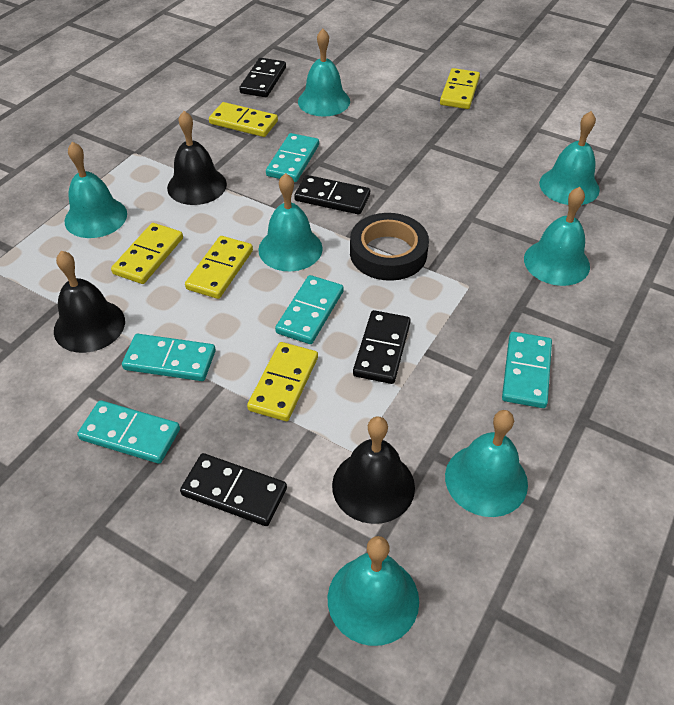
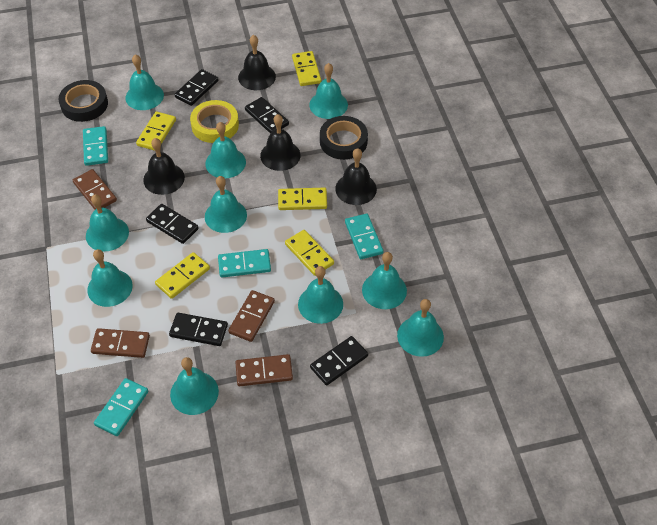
black bell: [54,251,125,353] [167,111,227,205] [332,417,415,524] = 3 -> [143,138,185,195] [238,35,276,90] [260,114,301,171] [335,148,377,205] = 4
black domino: [180,453,287,526] [239,58,286,97] [294,175,370,215] [353,310,411,384] = 4 -> [146,204,199,244] [169,313,228,346] [174,69,219,106] [245,97,289,134] [310,336,368,386] = 5
black tape: [350,213,429,281] = 1 -> [59,80,108,122] [320,116,368,160] = 2
brown domino: none = 0 -> [73,169,117,210] [91,328,150,358] [228,290,275,342] [235,354,293,386] = 4
turquoise bell: [65,142,127,238] [258,173,323,272] [298,29,350,116] [328,536,419,646] [445,410,528,517] [524,187,590,286] [539,111,600,205] = 7 -> [86,194,129,251] [87,249,133,307] [125,54,164,110] [170,357,219,415] [205,122,246,178] [205,176,247,233] [298,266,343,324] [309,63,348,119] [362,252,407,309] [397,299,444,357] = 10
turquoise domino: [77,400,180,464] [122,334,216,381] [266,133,319,182] [275,275,344,344] [502,332,552,408] = 5 -> [83,126,108,166] [94,378,148,436] [218,249,271,277] [345,214,383,259] = 4
yellow tape: none = 0 -> [190,100,239,143] = 1

